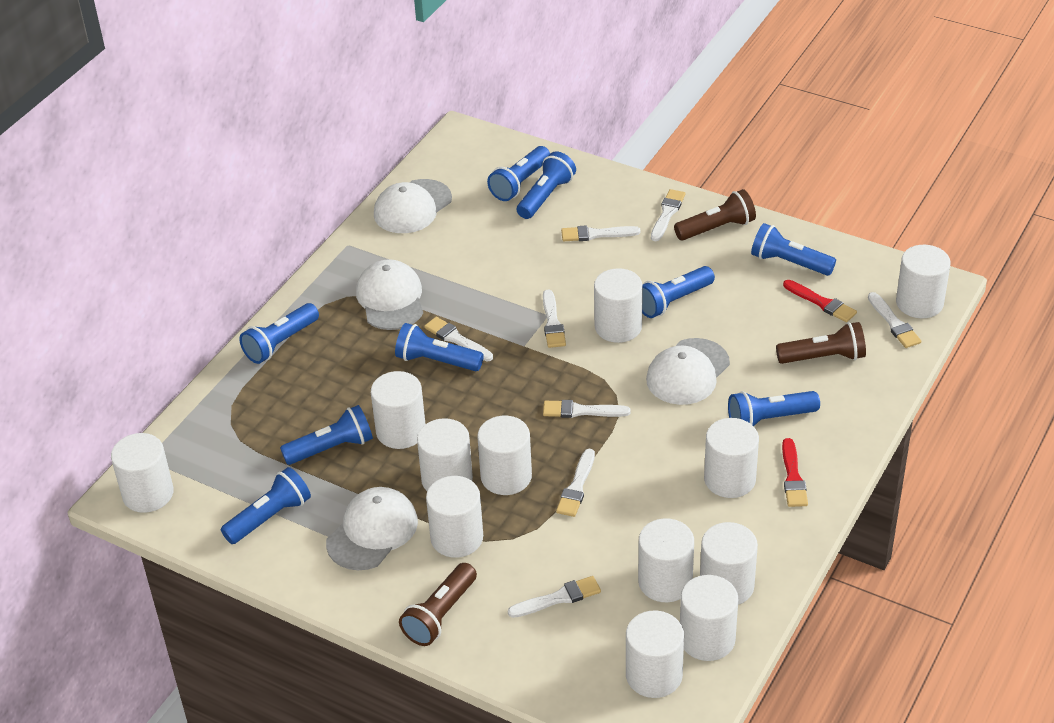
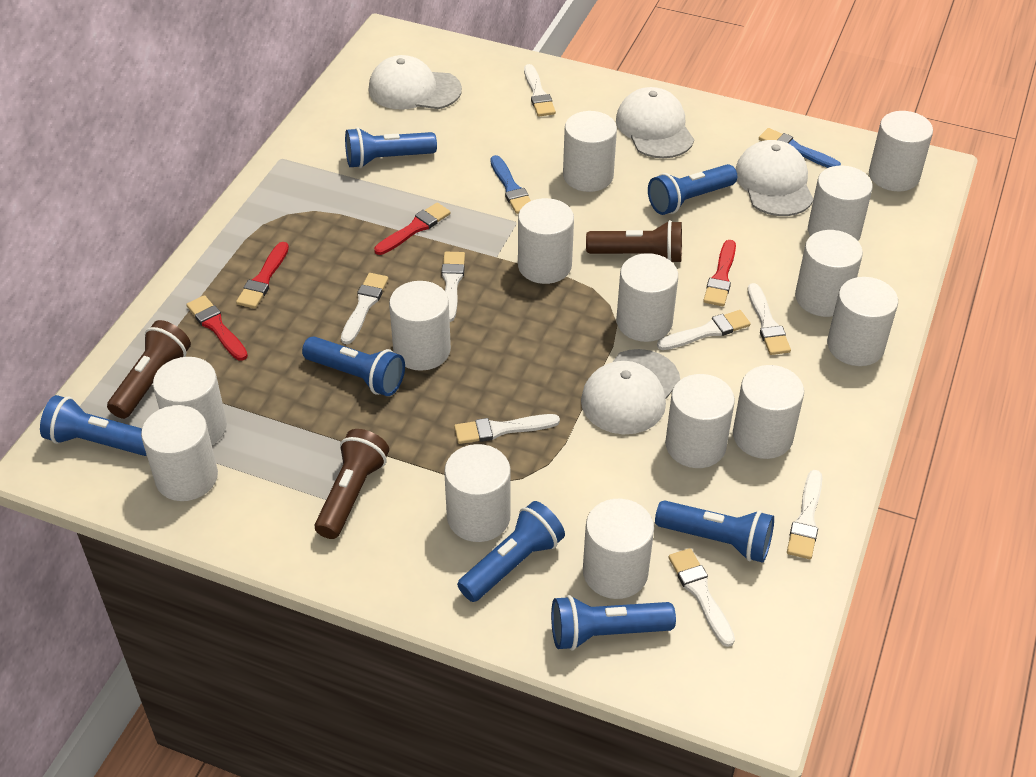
blue brush: none = 0 -> [490,155,531,214] [759,128,841,168] = 2
blue flashlight: [221,467,311,544] [240,303,319,364] [280,405,373,465] [395,323,484,371] [487,146,550,201] [517,151,576,219] [642,266,715,318] [728,391,820,426] [751,223,836,276] = 9 -> [40,395,147,456] [302,336,405,396] [345,127,437,168] [457,501,565,602] [551,595,676,650] [648,164,737,215] [655,500,774,563] = 7
red brush: [782,438,808,507] [783,280,857,322] = 2 -> [186,295,248,361] [236,242,289,309] [374,202,451,255] [703,240,736,306] = 4
white cylinder: [111,433,174,513] [371,371,425,449] [417,418,473,492] [426,476,483,558] [477,416,532,495] [594,268,643,343] [626,611,684,698] [638,518,694,602] [680,575,738,661] [700,522,758,605] [704,418,759,498] [896,245,951,318] = 12 -> [141,405,218,501] [153,357,227,445] [389,281,451,371] [444,444,511,542] [518,198,574,284] [563,111,617,192] [583,499,654,599] [616,253,678,342] [665,374,735,468] [733,365,804,459] [795,230,863,317] [808,165,873,241] [827,277,898,366] [869,111,933,191] = 14

